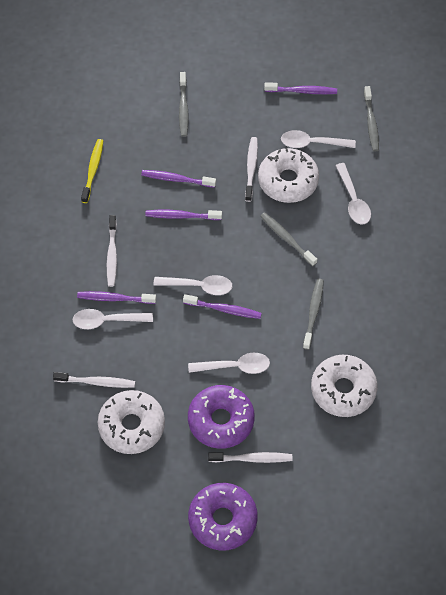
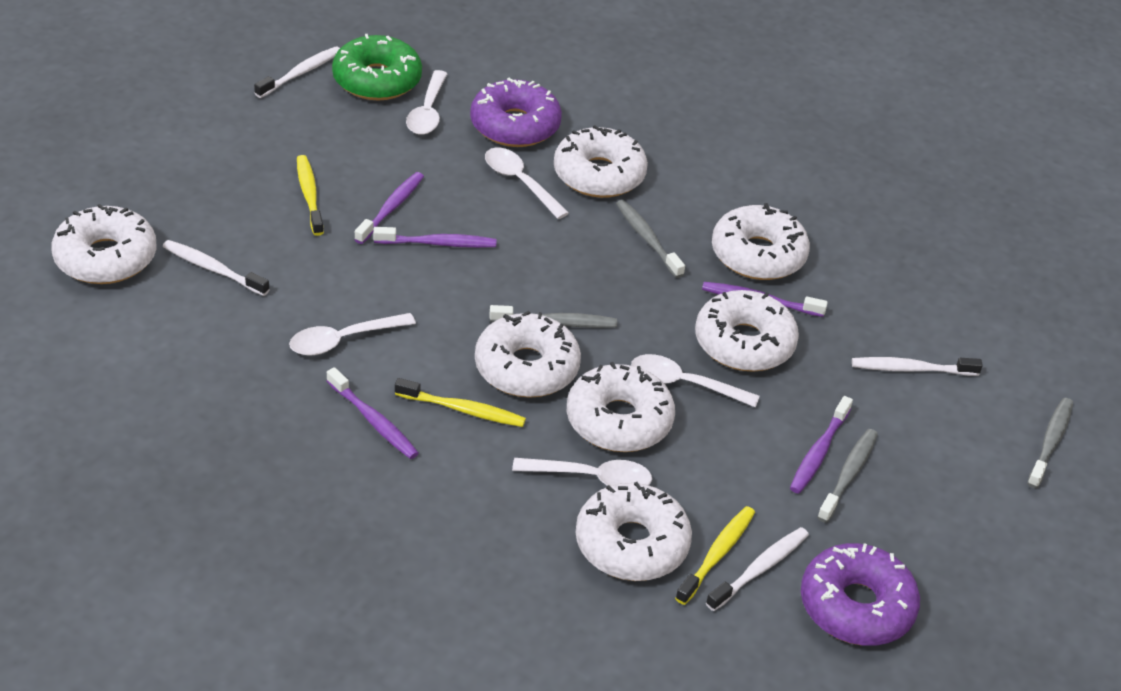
green donut: none = 0 -> [332,34,422,100] = 1
white donut: [98,390,165,454] [258,148,319,203] [311,355,377,417] = 3 -> [51,204,157,284] [475,311,581,398] [554,125,648,198] [567,362,675,452] [576,482,692,581] [695,290,799,372] [712,203,810,280] = 7
yellow toothbrush: [81,139,103,203] = 1 -> [297,155,324,236] [395,378,526,427] [675,506,755,605] = 3

